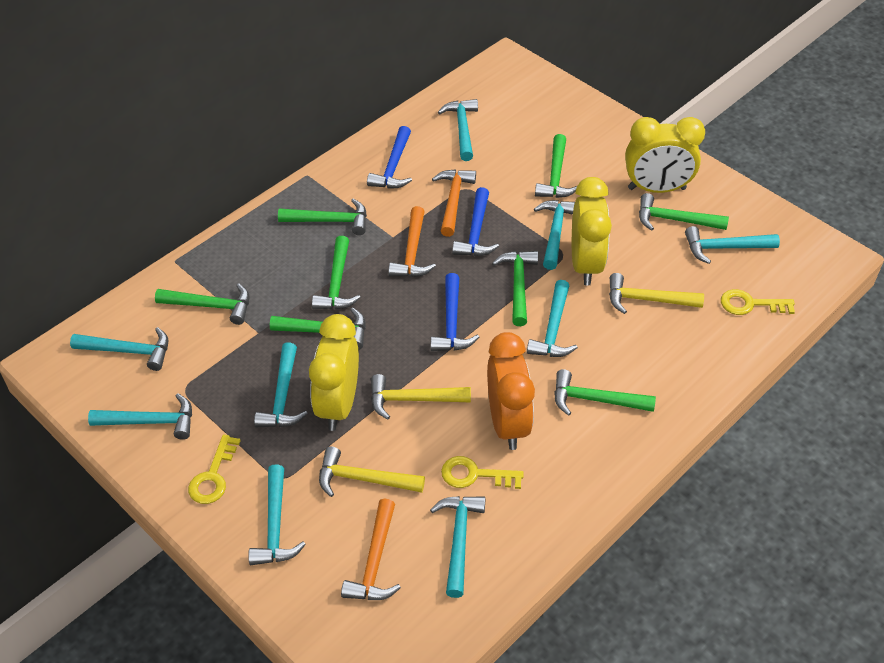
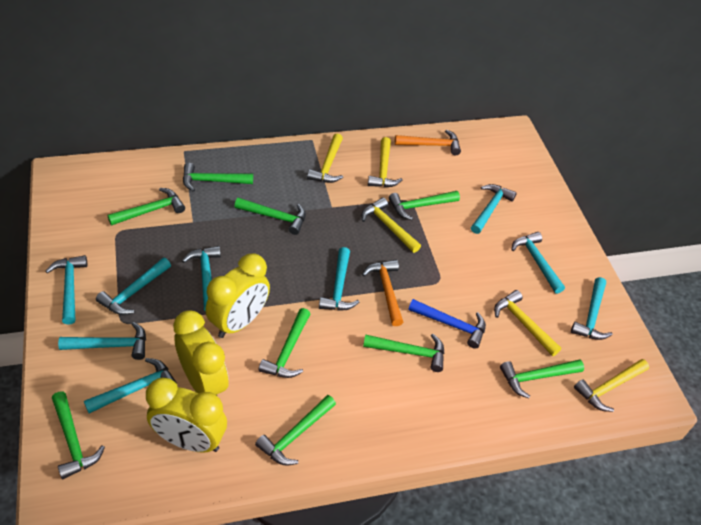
blue hammer: [367,126,412,188] [431,273,479,351] [452,187,499,256] = 3 -> [408,299,486,349] = 1
green hammer: [155,283,249,325] [270,308,366,350] [278,199,367,235] [312,236,361,309] [492,251,538,326] [535,134,577,198] [554,369,656,416] [639,193,729,231] = 8 -> [52,392,105,479] [107,188,185,226] [183,163,253,192] [234,198,306,235] [255,395,336,466] [259,308,310,378] [363,334,445,372] [389,191,460,220] [500,359,584,399] = 9
orange clock: [487,332,535,450] = 1 -> none = 0
orange hammer: [341,499,401,600] [388,206,436,277] [432,169,476,237] = 3 -> [362,260,403,326] [395,130,461,155] = 2
yellow hammer: [319,447,425,497] [371,374,471,420] [609,273,704,314] = 3 -> [307,134,343,183] [361,197,421,253] [368,137,403,187] [494,290,561,356] [574,359,649,412] = 5
yellow key: [188,435,241,504] [441,456,524,489] [721,289,795,315] = 3 -> none = 0

